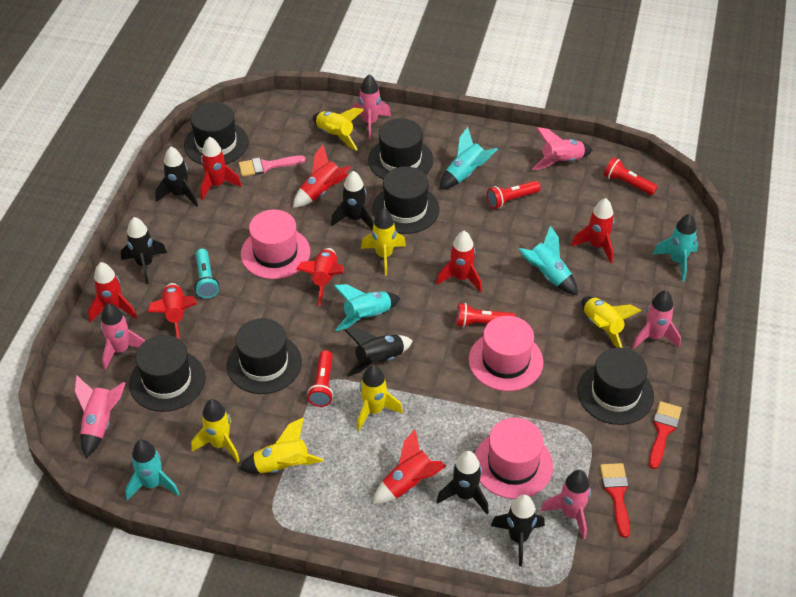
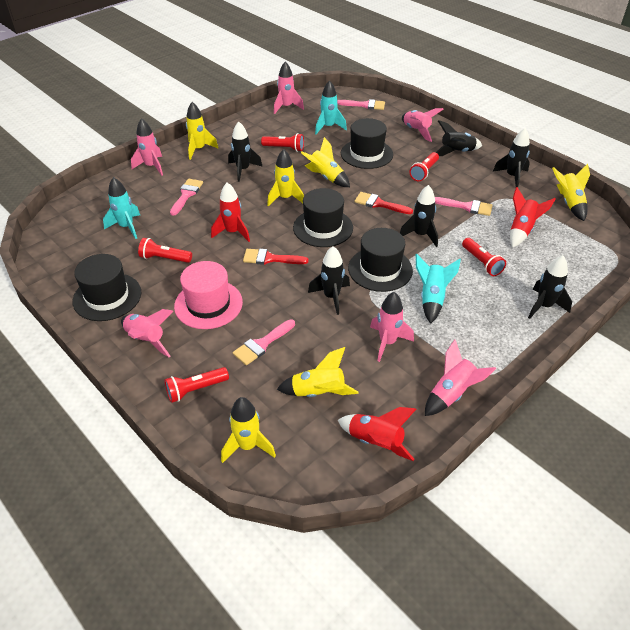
black hat: [129,335,205,412] [184,102,249,165] [227,318,302,394] [368,118,433,180] [372,166,439,234] [577,347,654,425] = 6 -> [72,254,141,321] [293,188,353,247] [341,118,393,169] [348,228,413,292] = 4
pink brush: [239,156,306,177] = 1 -> [170,179,203,216] [233,319,295,365] [337,99,385,110] [435,197,493,216] = 4
pink hat: [241,210,310,279] [469,316,543,391] [475,418,553,499] = 3 -> [174,261,243,329] = 1
red flashlight: [307,350,333,407] [456,303,516,328] [487,181,541,209] [604,157,658,196] = 4 -> [138,238,192,263] [165,367,229,403] [261,133,304,152] [409,152,439,181] [462,238,506,276] = 5
red rocket: [88,262,137,322] [148,283,197,339] [200,137,242,200] [293,145,351,208] [296,248,344,306] [372,429,446,504] [436,231,482,293] [571,198,614,263] = 8 -> [211,183,250,242] [338,407,416,461] [510,187,556,248] = 3
turquoise flashlight: [195,249,219,298] = 1 -> none = 0
turquoise rocket: [125,440,179,501] [334,284,400,332] [439,127,498,190] [519,225,578,295] [653,214,698,281] = 5 -> [103,177,140,239] [315,80,347,134] [416,254,461,324] = 3

